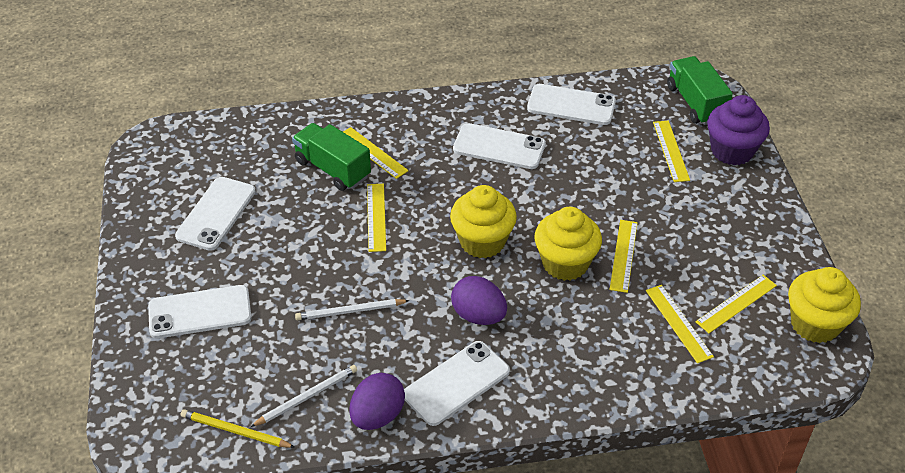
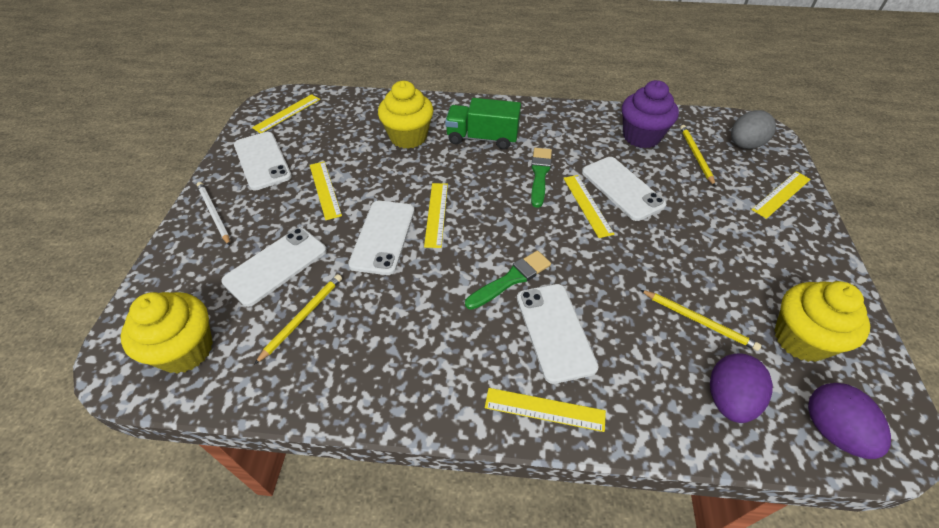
green brush: none = 0 -> [465,251,551,310] [531,148,552,208] = 2
green truck: [292,123,371,191] [667,56,733,125] = 2 -> [445,98,521,150] = 1
grey egg: none = 0 -> [731,110,776,149] = 1
white pencil: [251,365,357,427] [295,299,410,320] = 2 -> [197,182,230,246] = 1
yellow pencil: [180,409,295,448] = 1 -> [254,274,342,365] [641,290,761,351] [680,125,715,186] = 3

